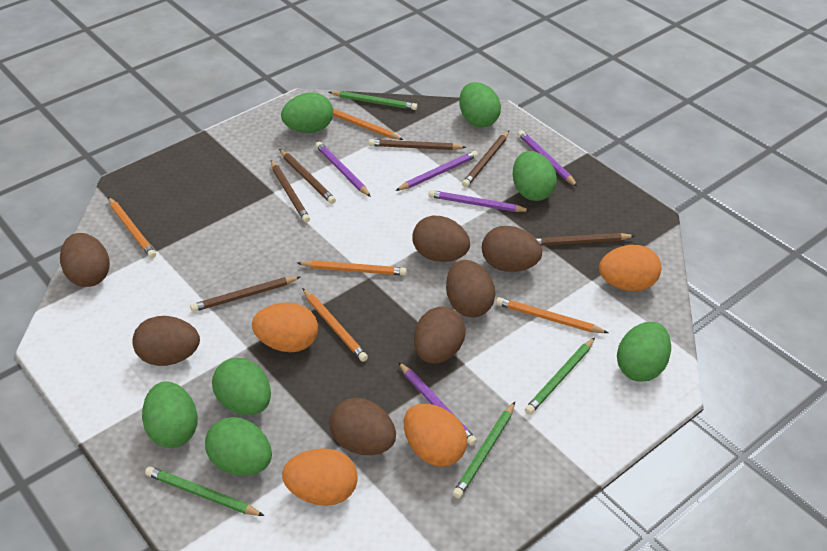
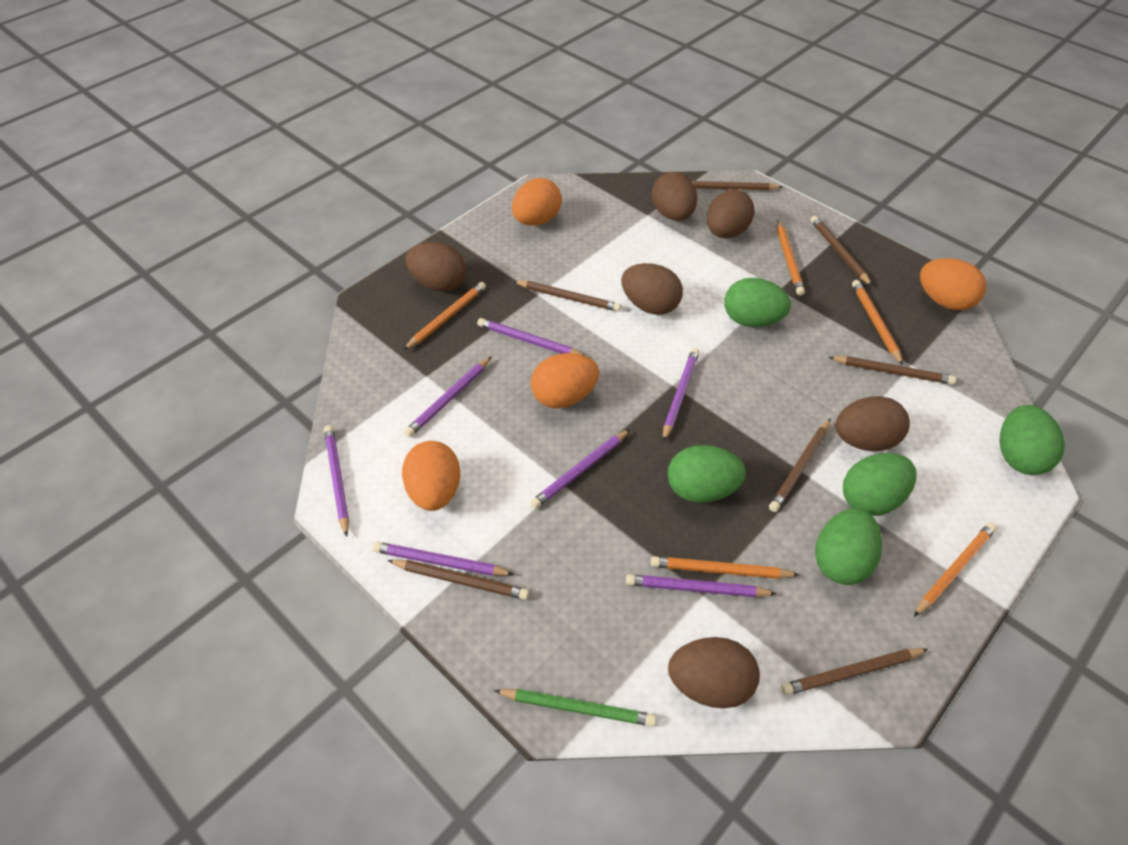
brown egg: [60,233,110,287] [132,316,200,366] [329,398,396,455] [412,216,470,262] [414,306,466,364] [446,260,495,317] [482,226,542,272] = 7 -> [406,242,466,291] [621,263,683,315] [652,172,697,221] [668,637,760,708] [707,189,755,238] [836,396,910,451] = 6
brown pencil: [190,276,300,312] [271,160,310,223] [279,149,336,204] [369,139,466,150] [462,131,509,187] [536,233,635,246] = 6 -> [387,560,529,600] [513,280,621,312] [692,181,782,190] [769,418,831,512] [781,648,928,696] [811,216,872,286] [828,356,956,385] = 7
green egg: [142,381,198,448] [205,417,272,476] [212,358,271,415] [281,92,333,133] [459,82,501,128] [513,151,557,201] [617,322,671,382] = 7 -> [668,445,746,503] [724,278,791,327] [815,508,882,585] [843,453,917,516] [999,405,1065,475] = 5
green pencil: [145,466,264,516] [329,91,417,110] [453,402,515,498] [525,338,595,415] = 4 -> [494,689,656,727] = 1
purple pencil: [315,142,371,197] [395,151,478,191] [398,362,477,446] [428,190,530,212] [518,130,578,187] = 5 -> [324,425,349,537] [372,542,514,576] [404,356,492,437] [477,318,585,356] [530,429,630,509] [626,574,777,597] [663,347,699,442] = 7

